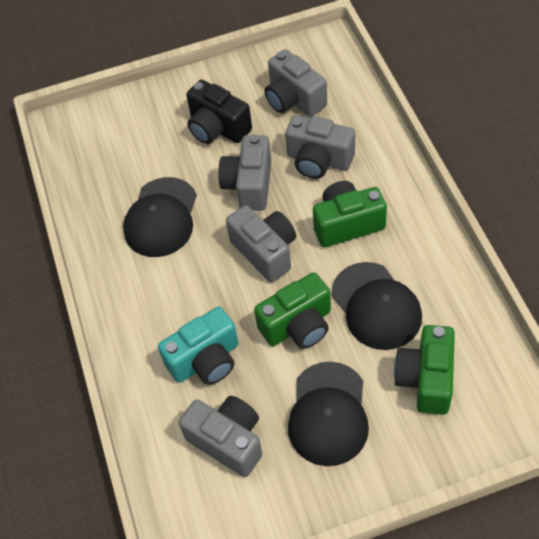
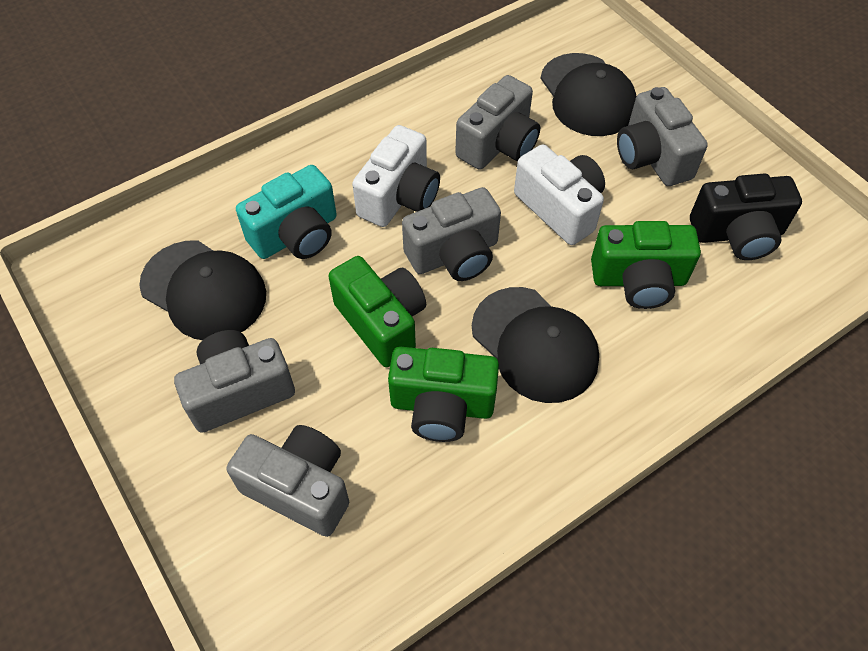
white camera: none = 0 -> [352,125,440,227] [514,144,605,245] = 2

